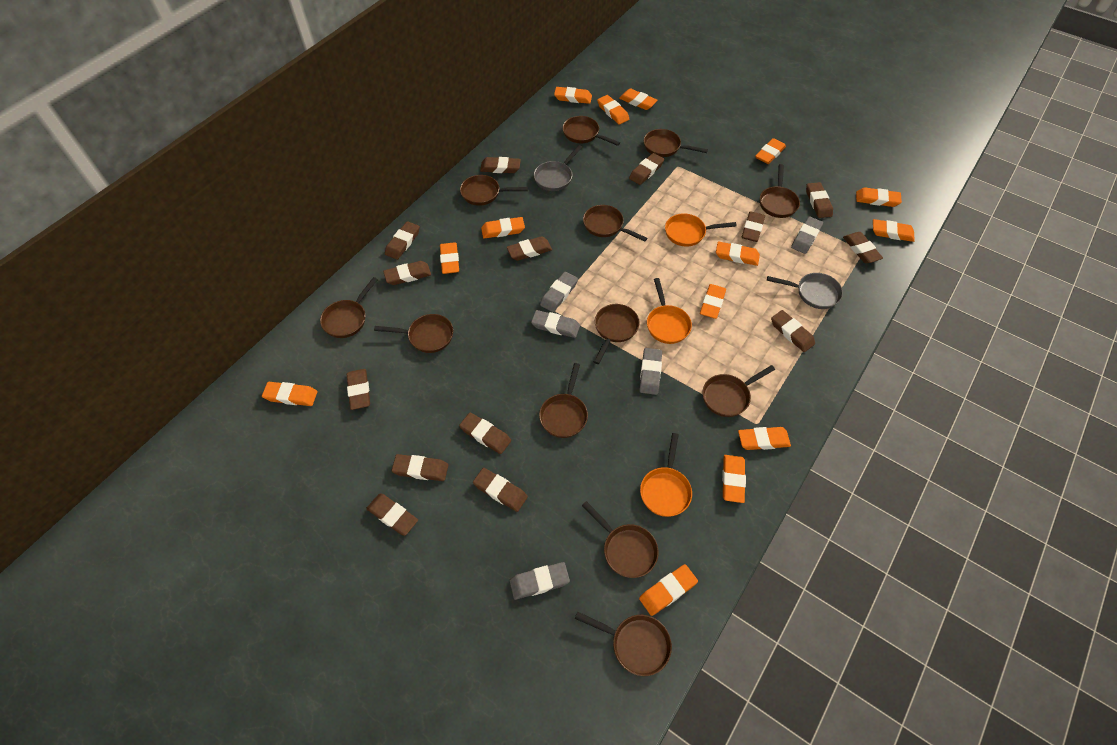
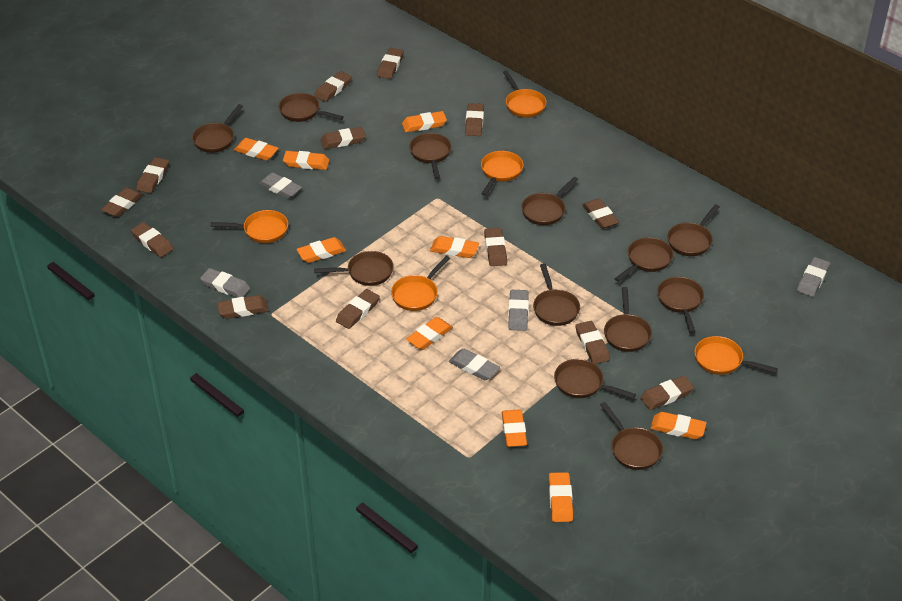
brown eraser: [347,369,370,410] [366,493,418,536] [383,261,431,285] [385,221,420,260] [392,454,448,481] [459,412,511,454] [473,468,528,512] [480,157,521,173] [507,236,552,261] [629,153,664,185] [742,211,765,242] [771,310,815,352] [806,182,833,218] [843,232,883,263] = 14 -> [101,187,143,217] [131,222,174,257] [136,157,169,193] [217,295,269,319] [314,71,352,102] [320,127,366,149] [336,289,380,329] [377,48,404,79] [465,103,484,136] [484,228,507,266] [575,321,610,364] [583,198,619,229] [640,376,694,410] = 13
grey pan: [534,145,583,191] [767,273,843,309] = 2 -> none = 0
orange eraser: [262,382,317,406] [440,242,459,274] [481,217,525,239] [554,87,592,104] [597,95,629,124] [619,88,658,110] [639,564,698,616] [700,284,726,319] [716,242,760,266] [722,455,746,503] [738,427,791,450] [755,138,786,164] [856,187,902,207] [873,219,915,242] = 14 -> [234,138,279,161] [283,151,329,170] [297,237,346,263] [402,111,447,132] [406,317,453,350] [430,236,479,258] [502,409,527,447] [549,472,573,522] [651,412,706,439] = 9
orange pan: [640,433,692,517] [647,278,692,344] [665,213,737,247] = 3 -> [210,210,288,243] [391,256,450,311] [481,151,524,196] [503,70,546,118] [694,336,778,375] = 5

